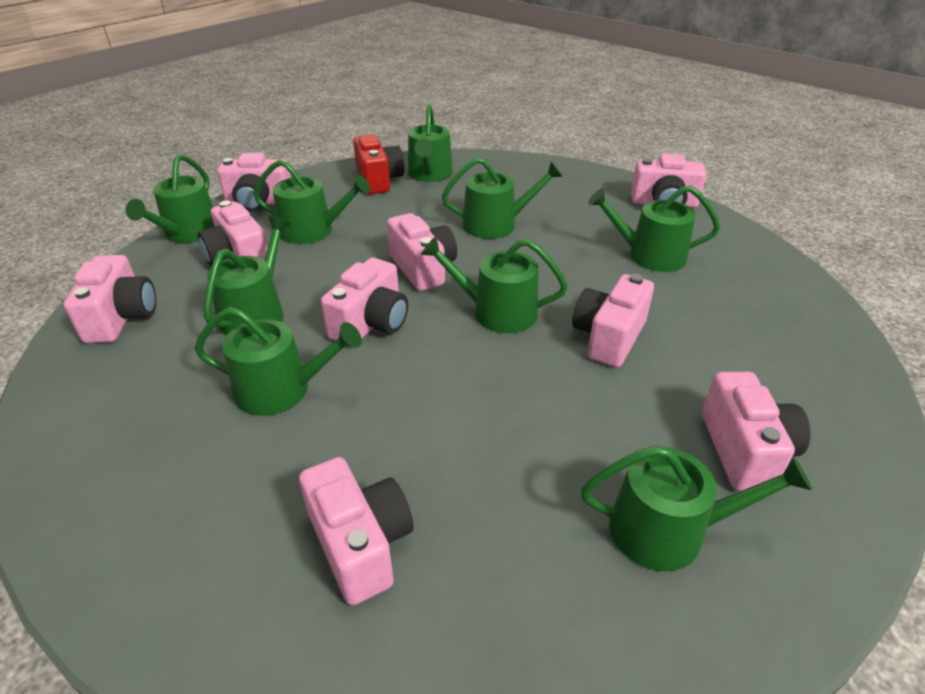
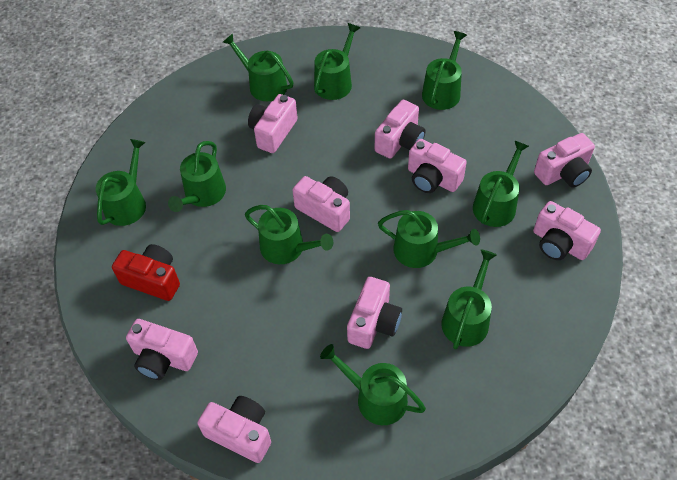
green watering can: [126,154,215,243] [195,307,362,416] [204,216,291,336] [253,160,370,244] [408,104,453,182] [421,237,568,333] [442,157,563,239] [581,445,812,571] [588,186,720,272] = 9 -> [96,139,146,226] [168,141,226,212] [223,33,294,101] [245,205,333,264] [314,23,360,100] [320,344,426,425] [378,210,480,268] [422,31,467,110] [442,249,497,350] [473,141,529,227] = 10

